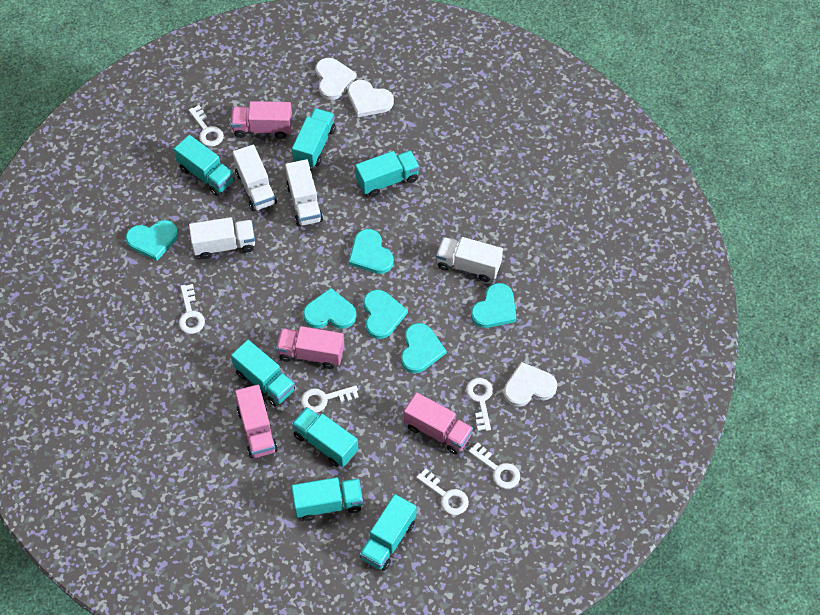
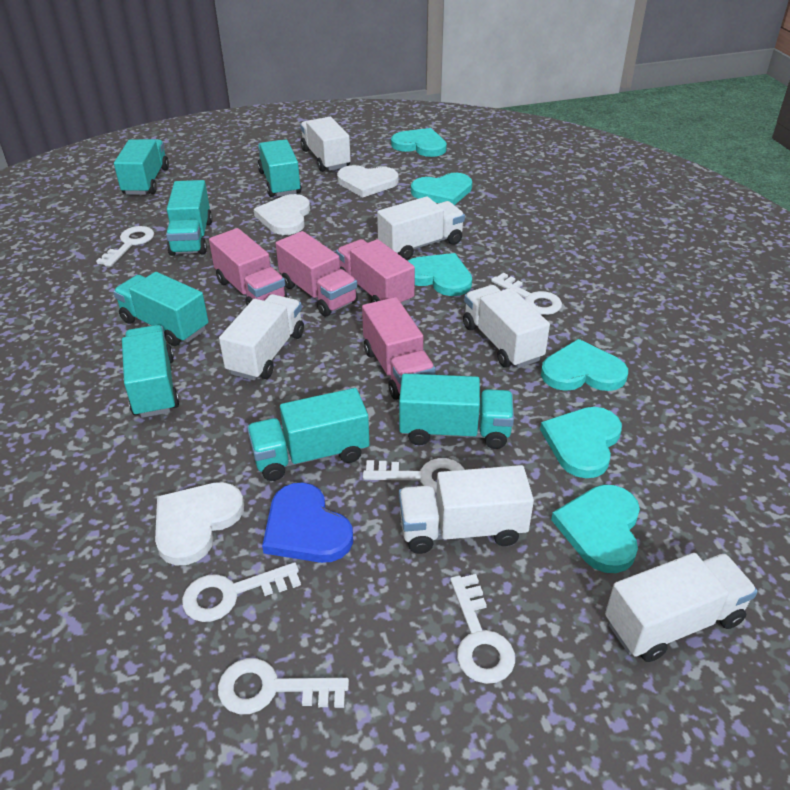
blue heart: none = 0 -> [262,482,353,563] = 1
white truck: [189,217,255,259] [233,145,277,211] [285,159,323,226] [436,237,503,282] = 4 -> [219,294,304,380] [300,117,351,172] [377,196,465,260] [399,465,534,554] [463,285,550,368] [605,553,758,662] = 6

